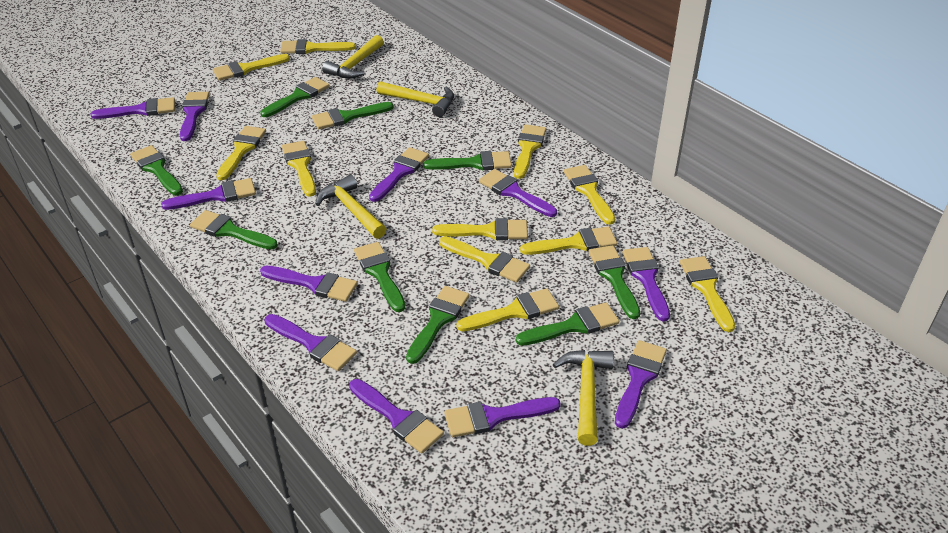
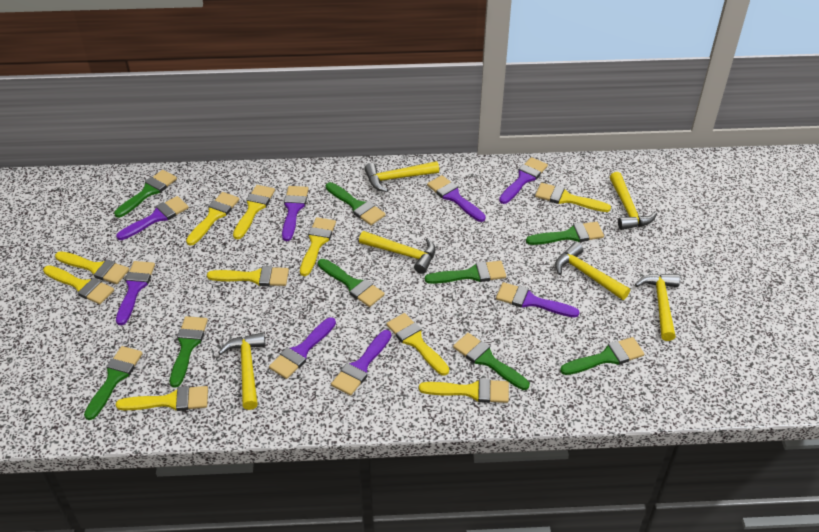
purple brush: [90,97,175,119] [161,178,256,210] [180,92,210,141] [260,266,358,302] [264,314,357,371] [349,379,444,453] [369,147,429,202] [444,397,561,437] [479,169,557,217] [615,340,667,429] [623,247,670,321] = 11 -> [116,196,189,240] [116,261,155,325] [269,317,336,379] [282,186,308,241] [331,330,391,396] [427,175,486,222] [496,282,580,317] [499,157,548,204] = 8
yellow brush: [213,54,290,81] [216,126,266,180] [280,39,356,54] [282,141,316,197] [432,218,528,240] [439,236,530,283] [457,288,559,331] [514,124,546,179] [520,227,617,255] [564,165,615,225] [680,256,735,332] = 11 -> [43,265,114,304] [55,251,129,284] [116,386,208,411] [186,192,239,246] [207,266,289,286] [233,185,275,239] [300,217,336,276] [386,313,449,376] [419,378,509,403] [535,183,611,212] = 10
yellow hammer: [316,175,387,239] [322,35,384,78] [376,81,454,117] [553,350,614,446] = 4 -> [218,332,266,410] [359,231,436,274] [364,161,439,192] [555,242,630,300] [610,172,657,230] [635,274,680,341] = 6

